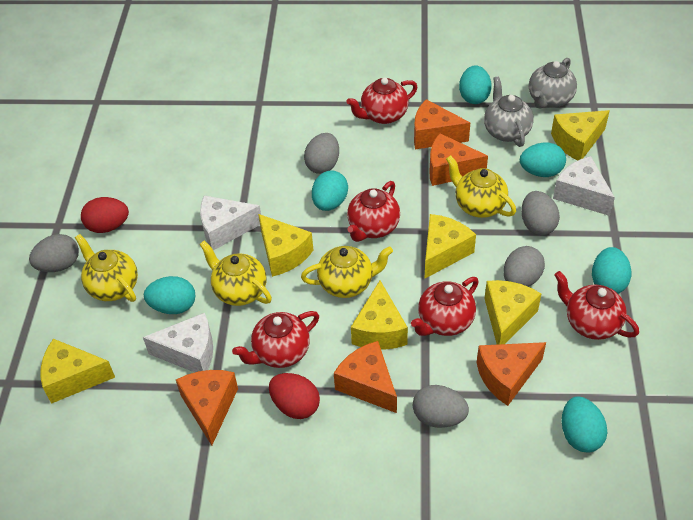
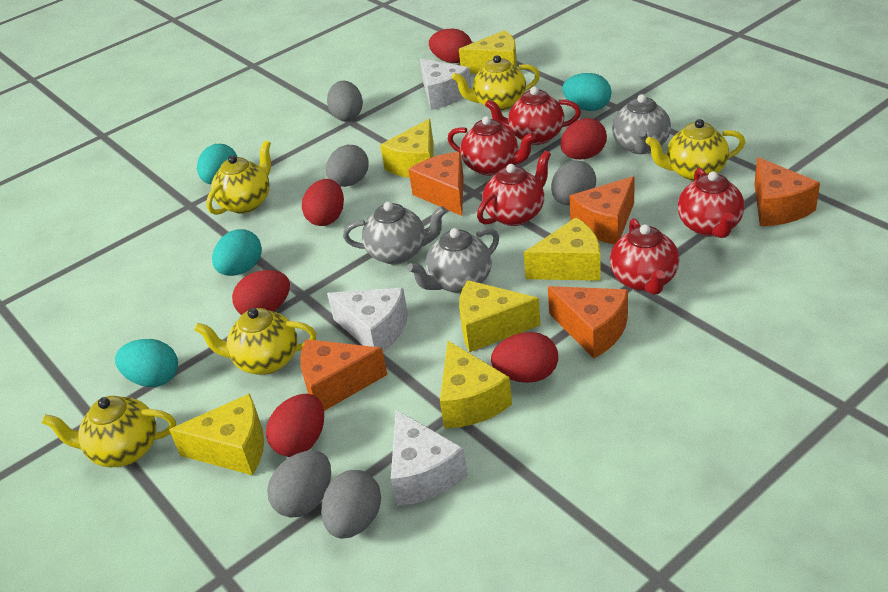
grey teapot: [484,76,534,147] [529,58,577,109] = 2 -> [343,202,447,264] [407,228,499,293] [612,94,671,154] = 3
red egg: [81,197,129,233] [269,373,320,419] = 2 -> [232,270,290,315] [266,394,324,457] [302,179,344,226] [429,29,472,63] [491,332,558,383] [560,118,607,159] = 6
turquoise egg: [144,276,196,314] [312,170,348,211] [459,65,492,104] [520,143,566,177] [562,396,607,452] [592,247,631,294] = 6 -> [115,339,178,387] [197,144,237,184] [212,229,262,276] [562,73,612,111] = 4
yellow teapot: [75,234,138,302] [199,241,272,306] [301,246,393,298] [446,155,516,218] = 4 -> [42,396,176,467] [194,308,317,375] [206,140,271,215] [452,55,540,111] [645,119,745,181] = 5

